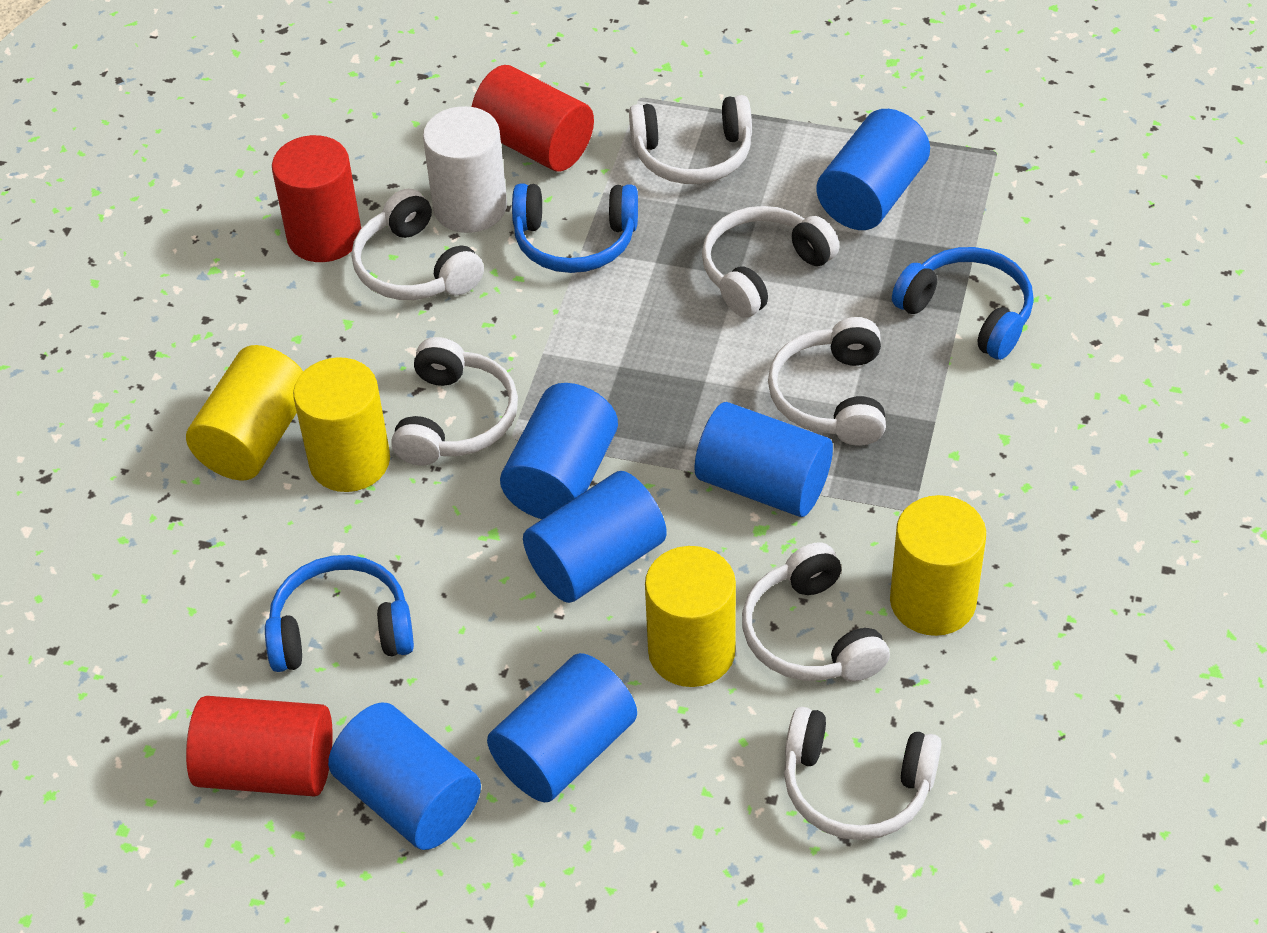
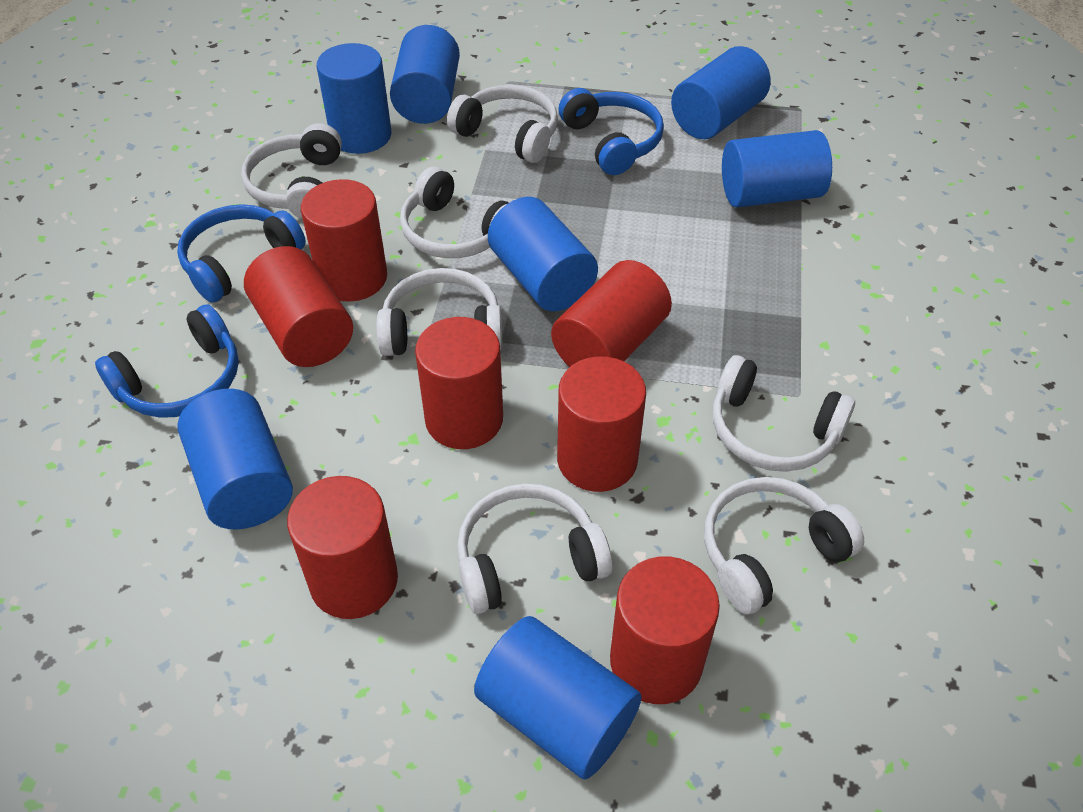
blue cylinder: [328,702,481,850] [487,653,637,802] [500,383,618,519] [523,471,667,603] [695,402,833,517] [816,109,930,230] = 6 -> [177,389,293,529] [317,43,392,154] [390,25,460,124] [474,616,642,780] [488,197,598,311] [671,46,771,139] [722,130,832,207] = 7
red cylinder: [186,696,333,797] [272,135,361,262] [472,65,594,171] = 3 -> [244,246,353,367] [287,476,398,619] [301,179,387,302] [415,317,503,449] [551,260,672,367] [557,356,646,492] [610,556,720,704] = 7
white cylinder: [423,106,507,233] = 1 -> none = 0
yellow cylinder: [186,345,303,481] [293,357,390,492] [645,546,736,687] [890,495,986,636] = 4 -> none = 0

